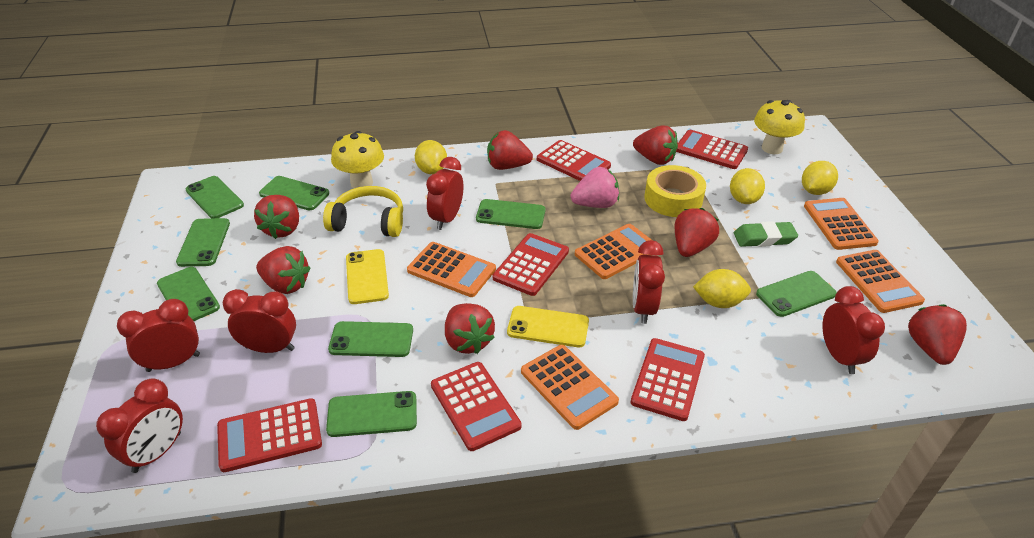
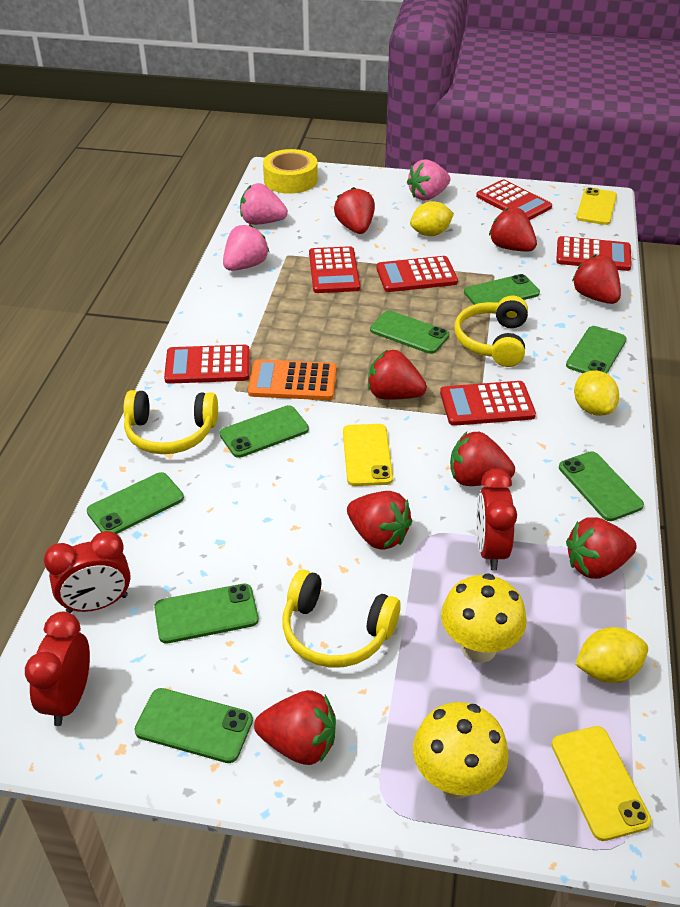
green eraser: [734,221,798,247] = 1 -> none = 0
orange calculator: [407,242,496,297] [521,345,619,430] [575,224,652,279] [804,198,879,250] [836,250,925,313] = 5 -> [248,359,337,400] = 1
pink strawberry: [571,167,619,208] = 1 -> [223,224,269,271] [240,183,288,225] [407,159,450,201] = 3
red clock: [96,379,183,473] [117,299,200,372] [222,289,296,353] [426,157,463,230] [633,240,665,324] [822,286,885,374] = 6 -> [25,612,90,726] [44,531,131,613] [476,469,517,570] = 3
red strawberry: [254,195,299,239] [256,246,310,294] [445,303,495,354] [487,130,533,170] [633,126,678,165] [675,208,719,257] [908,304,967,365] = 7 -> [254,690,336,765] [334,187,375,234] [347,491,412,550] [368,350,427,400] [450,432,515,486] [489,207,537,251] [566,517,637,579] [572,254,621,304] = 8
yellow headphones: [323,186,403,237] = 1 -> [124,390,218,454] [282,569,401,668] [454,296,528,367] = 3
yellow lemon: [415,140,447,174] [693,269,751,308] [730,168,765,204] [802,161,838,195] = 4 -> [410,201,454,236] [574,370,619,416] [575,627,648,683] = 3
yellow phone: [346,249,389,304] [507,306,589,347] = 2 -> [343,424,393,486] [552,726,652,841] [576,187,617,225] = 3

